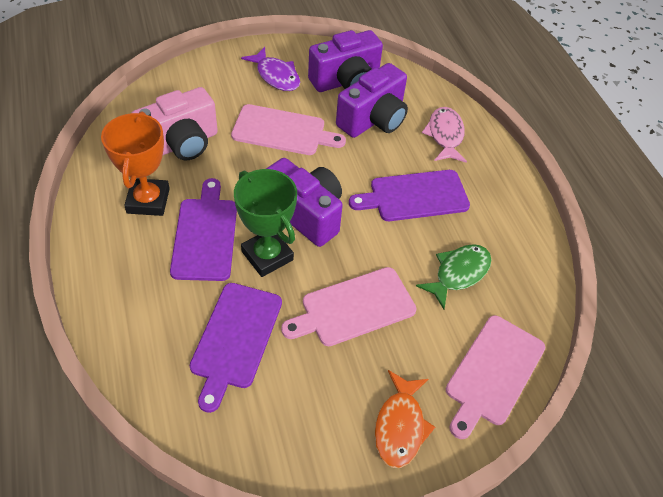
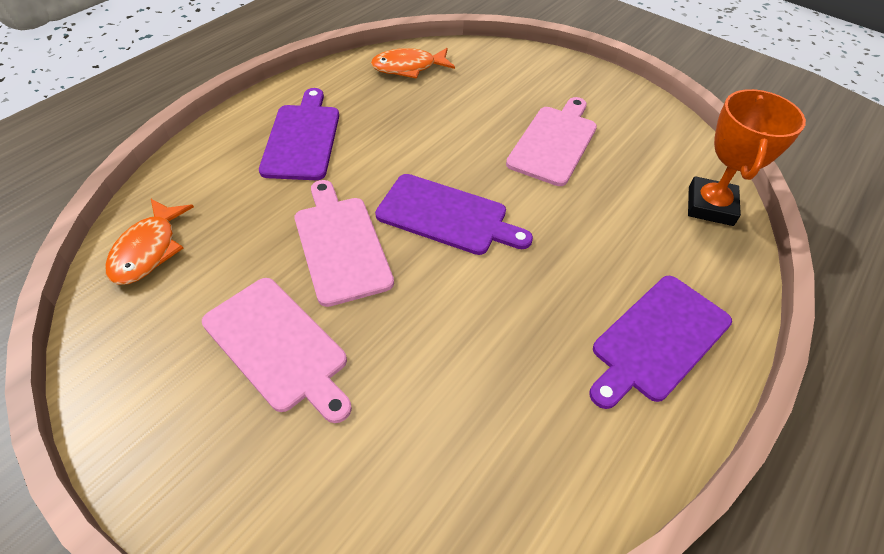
green fish: [416,244,492,309] = 1 -> none = 0
green trophy: [234,169,297,277] = 1 -> none = 0
orange fish: [374,370,435,468] = 1 -> [105,199,194,285] [371,48,455,79] = 2
pink camera: [132,87,218,160] = 1 -> none = 0
pink fish: [422,107,467,163] = 1 -> none = 0
purple camera: [266,158,343,247] [308,30,383,92] [336,63,408,138] = 3 -> none = 0
purple fish: [241,47,300,91] = 1 -> none = 0

